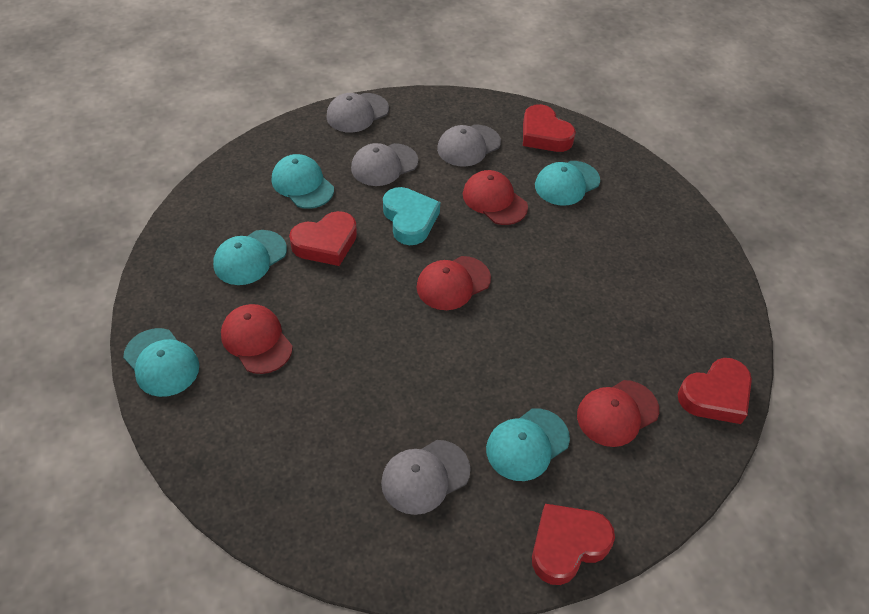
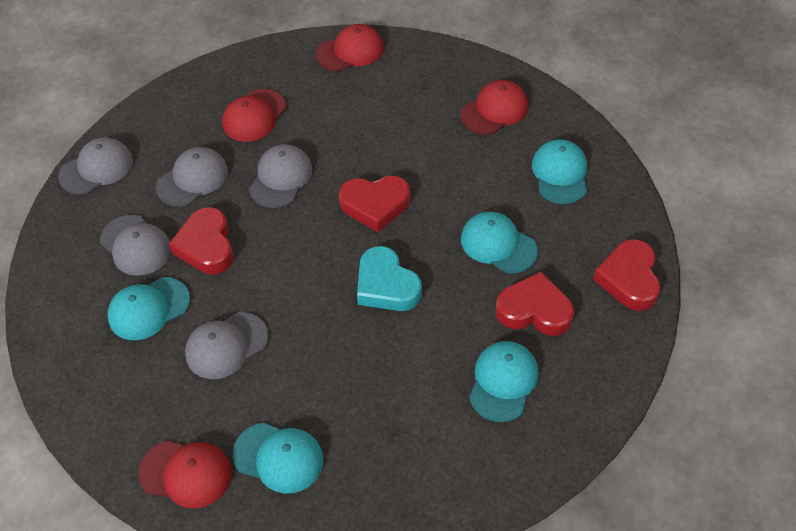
grey cap: [326,93,389,133] [351,143,418,186] [381,440,471,515] [437,125,501,167] = 4 -> [58,137,133,195] [100,215,171,276] [156,147,228,206] [185,312,268,379] [249,144,312,208] = 5

